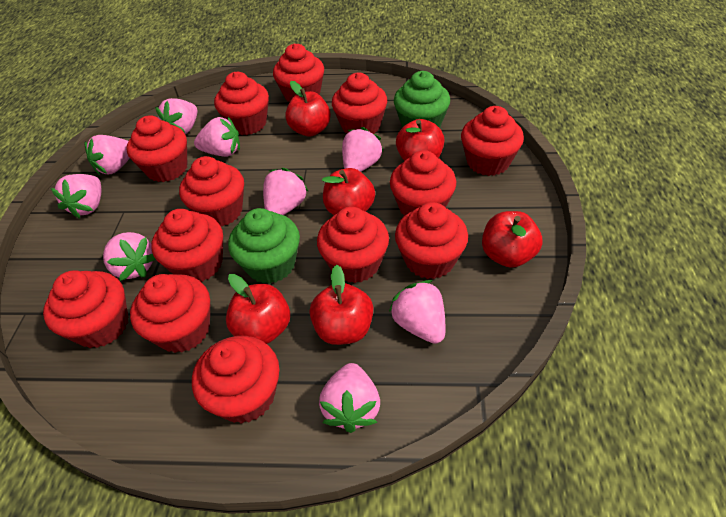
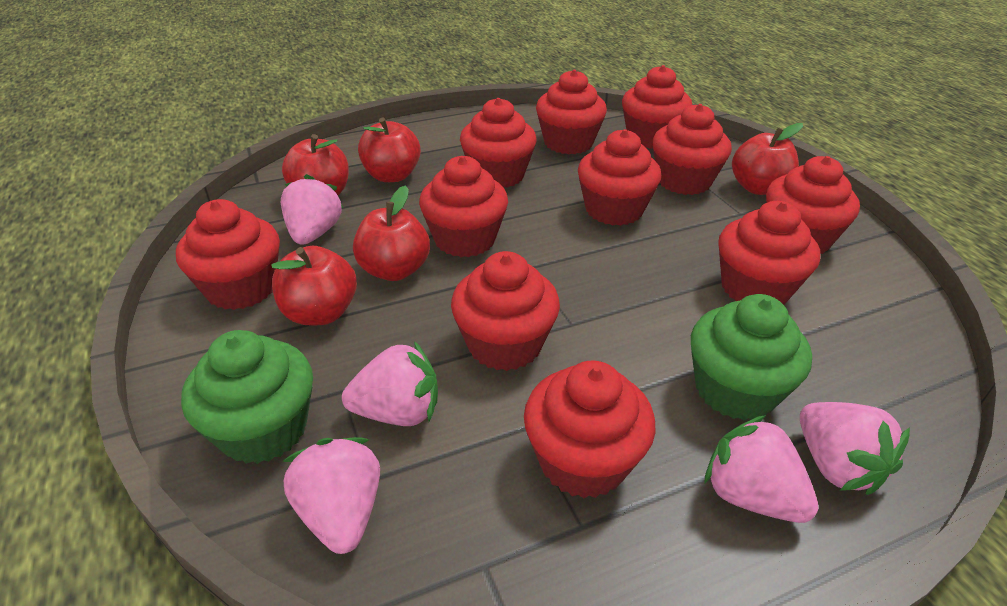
pink strawberry: [51,174,101,219] [84,135,130,175] [103,232,155,281] [155,98,197,134] [194,117,240,157] [263,168,309,215] [319,363,380,433] [342,127,384,172] [389,280,446,344] = 9 -> [281,174,343,245] [282,437,380,554] [342,341,438,426] [704,415,818,523] [800,402,910,495] = 5
red apple: [226,274,290,344] [285,81,331,137] [310,265,373,345] [322,168,375,215] [396,119,445,161] [482,211,543,268] = 6 -> [271,246,357,326] [282,134,349,195] [353,185,430,281] [358,118,421,182] [732,123,803,195] = 5
red cupcake: [43,270,128,348] [126,115,187,182] [130,274,210,353] [151,209,223,282] [179,156,244,227] [192,336,279,424] [214,72,269,135] [273,44,324,102] [317,207,389,283] [332,73,387,134] [390,150,456,216] [395,202,468,279] [461,106,524,176] = 13 -> [176,199,280,310] [419,156,508,257] [451,251,560,371] [460,98,537,188] [524,361,656,498] [536,70,607,154] [578,129,661,226] [622,65,692,149] [652,104,732,195] [718,201,820,305] [766,156,860,254] = 11

